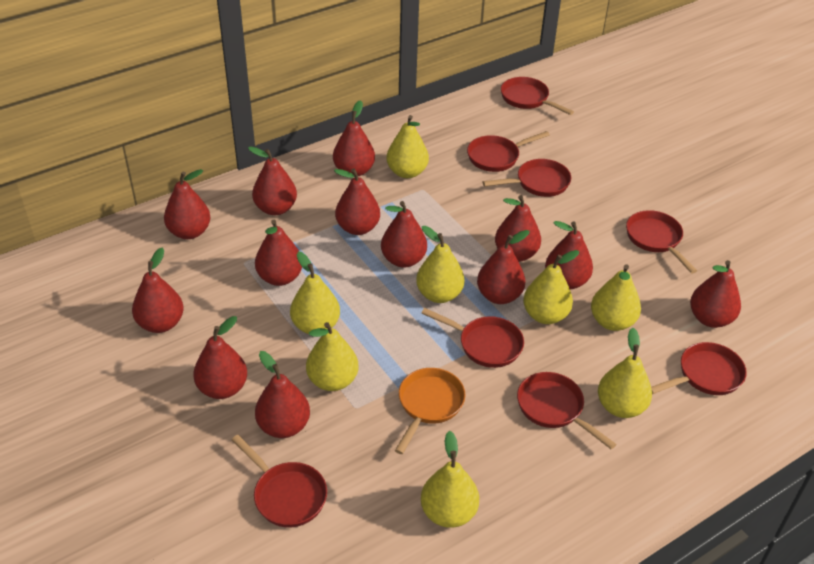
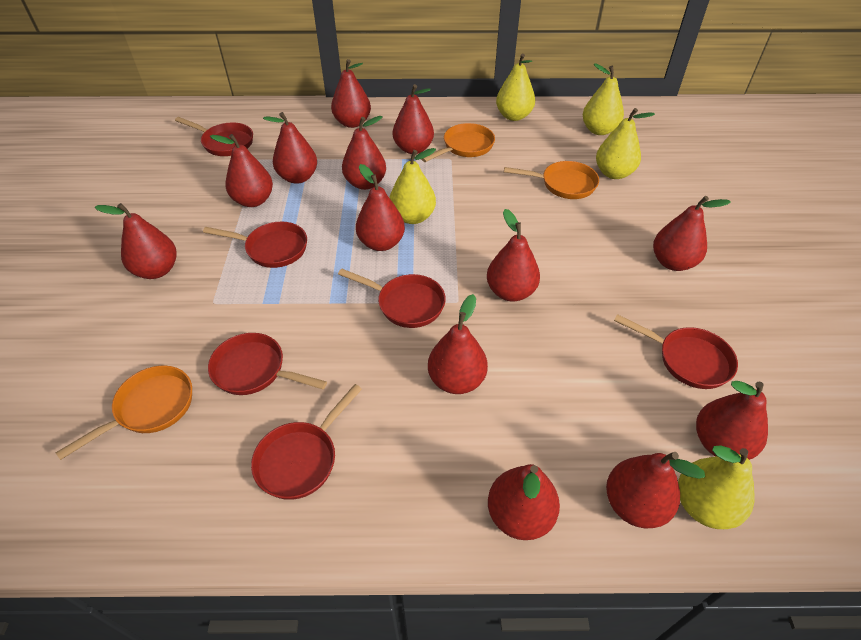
orange pan: [395,368,466,454] = 1 -> [56,366,192,460] [421,123,495,162] [504,161,599,199] = 3
red pan: [232,435,327,527] [421,308,524,368] [467,131,550,172] [483,159,571,197] [501,77,574,115] [517,372,616,449] [626,210,697,274] [651,342,747,395] = 8 -> [175,117,253,156] [203,222,307,268] [208,333,327,395] [251,384,362,500] [338,269,446,328] [614,314,738,389] = 6
yellow pear: [290,252,340,334] [306,322,358,391] [387,115,429,178] [416,226,464,303] [421,431,479,528] [523,250,579,324] [591,264,641,331] [598,328,652,418] = 8 -> [389,148,436,224] [496,54,535,121] [583,63,624,135] [596,108,655,179] [678,445,755,529] = 5

